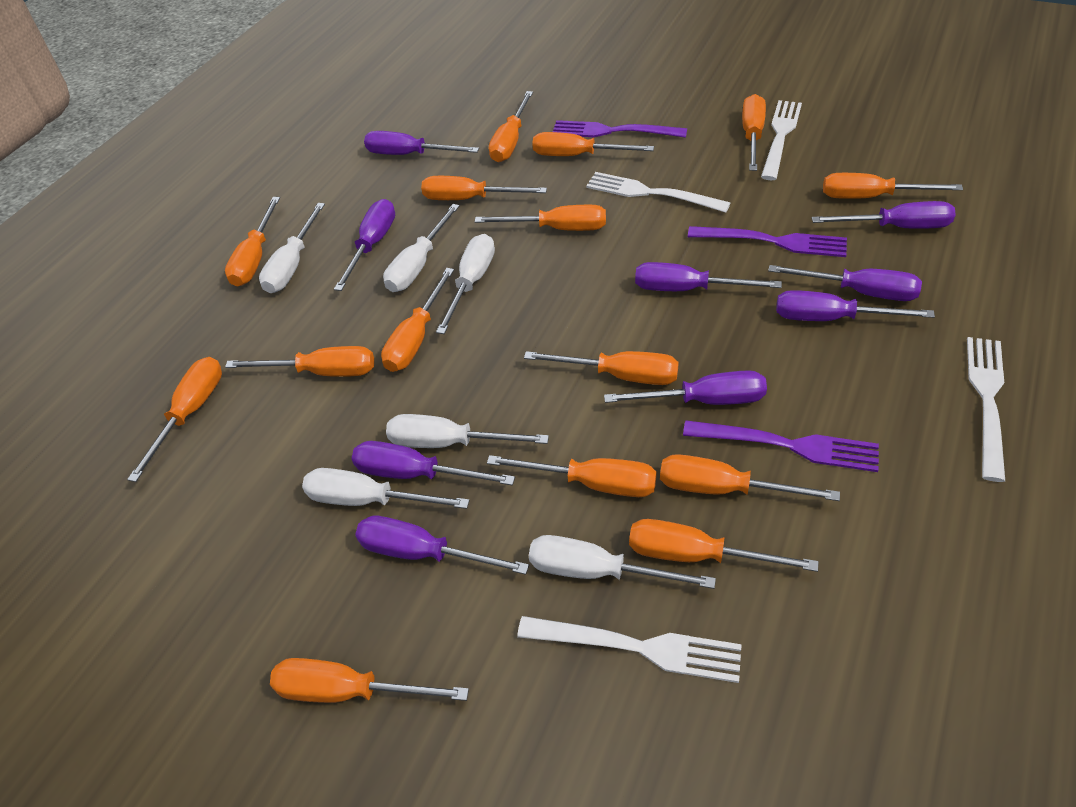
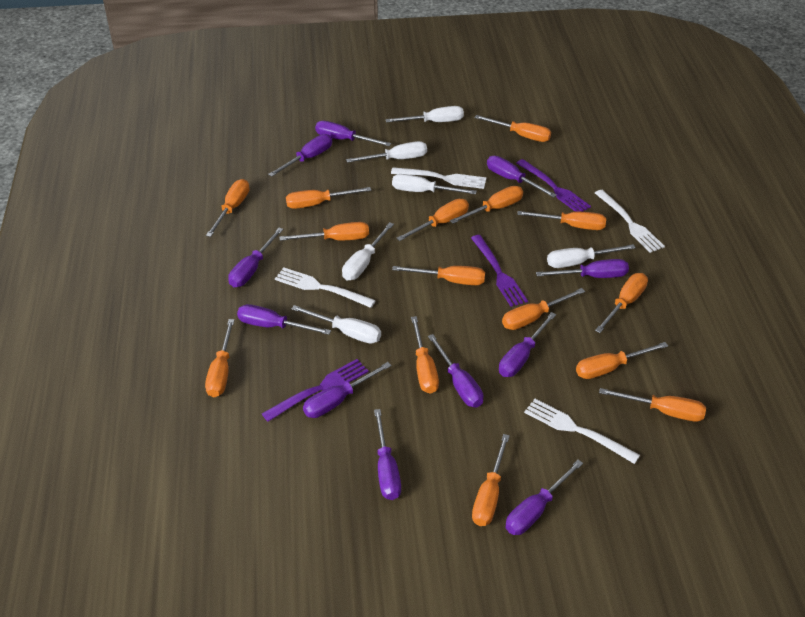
purple screwdriver: [334,199,395,291] [352,441,515,485] [355,516,529,575] [364,131,479,155] [604,370,767,405] [635,262,782,291] [768,265,922,301] [776,290,935,321] [812,201,956,229] = 9 -> [228,228,283,287] [237,304,331,335] [268,134,332,177] [303,362,392,418] [315,121,391,146] [374,409,401,500] [428,334,484,408] [487,156,557,198] [499,312,556,377] [505,460,583,535] [536,259,629,278] = 11

